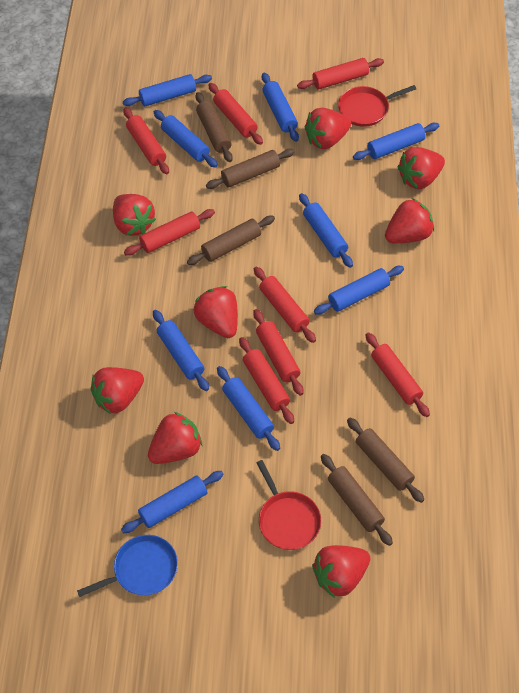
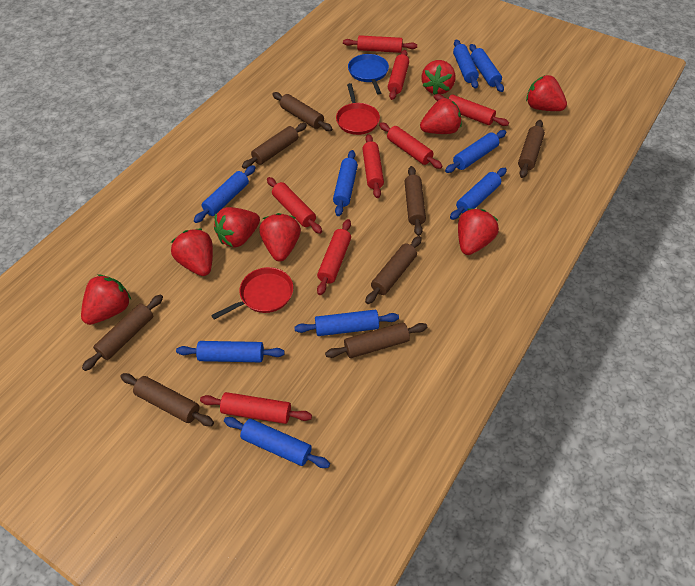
brown rolling pin: [187,216,275,265] [196,92,233,162] [206,149,295,189] [321,454,393,546] [347,418,424,503] = 5 -> [82,294,163,371] [120,373,214,426] [242,123,307,169] [272,92,333,131] [325,322,427,358] [365,236,422,304] [405,166,426,236] [518,120,545,178] = 8

